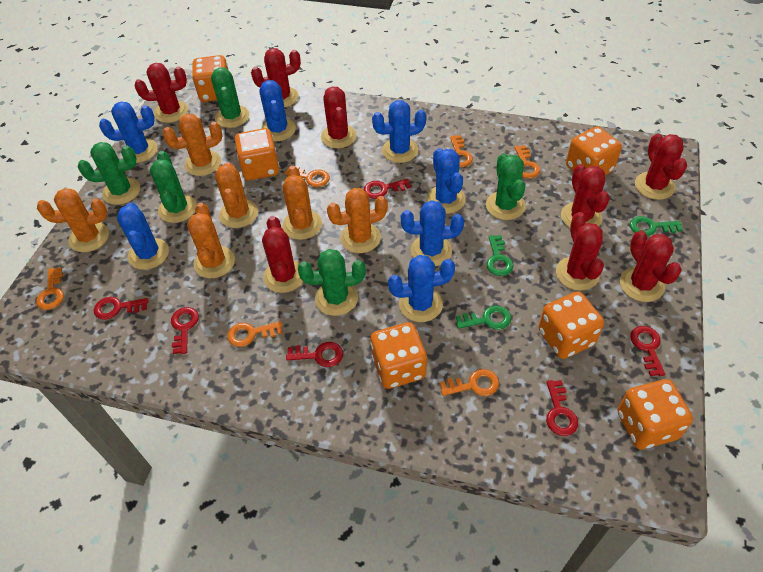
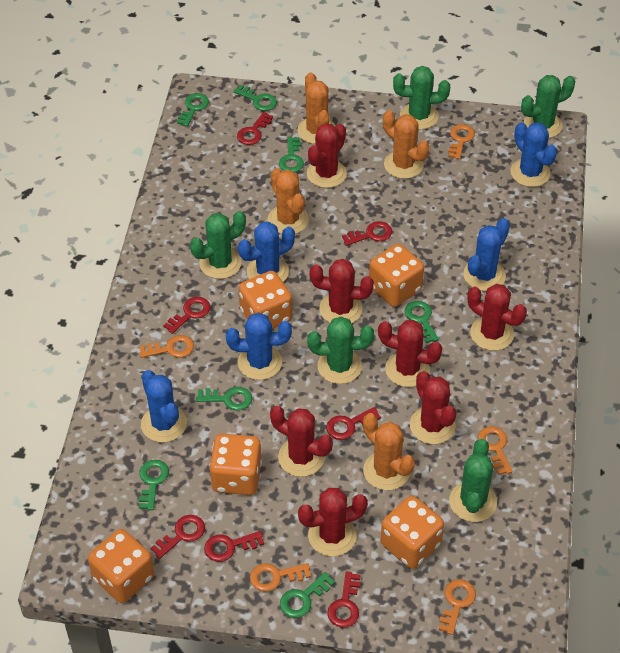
blue cactus: [99,101,158,163] [117,202,169,270] [260,80,296,141] [372,100,427,163] [388,255,455,322] [401,200,464,266] [426,148,466,214] = 7 -> [141,370,187,443] [226,313,292,380] [238,222,295,282] [463,218,510,291] [511,122,557,187] = 5
green key: [456,306,511,330] [486,235,514,276] [630,216,683,236] = 3 -> [139,460,169,510] [177,93,209,127] [196,387,252,410] [234,85,277,111] [279,137,304,172] [280,572,335,618] [404,301,439,343] = 7
orange cactus: [37,188,109,252] [163,114,222,176] [187,203,235,278] [215,162,258,228] [282,166,322,240] [327,188,388,253] = 6 -> [268,168,309,234] [297,72,335,144] [363,413,415,490] [383,110,430,179] = 4
orange dice: [192,55,229,102] [235,128,279,180] [370,322,427,389] [538,292,604,359] [566,126,622,175] [617,379,693,449] = 6 -> [88,529,154,603] [209,434,262,495] [239,271,292,329] [369,244,424,307] [380,496,444,569] = 5
orange key: [36,267,64,310] [227,321,283,347] [285,166,330,187] [440,369,499,396] [450,135,473,167] [514,145,540,178] = 6 -> [139,335,194,358] [250,563,311,591] [439,579,476,635] [448,124,475,159] [478,426,512,475] = 5
red cactus: [135,63,188,123] [251,48,301,107] [262,216,303,293] [321,86,356,148] [556,212,604,291] [561,164,610,228] [620,230,682,302] [635,133,687,200] = 8 -> [270,406,333,477] [298,488,368,556] [307,123,347,188] [310,259,374,323] [378,320,442,387] [410,371,456,444] [468,284,527,351] = 7
red key: [94,297,148,320] [171,307,199,354] [286,342,343,367] [364,179,411,199] [546,380,578,436] [630,326,665,376] = 6 -> [151,515,205,559] [164,297,210,334] [204,531,264,562] [237,112,273,145] [326,407,381,440] [327,572,361,628] [342,221,392,246] = 7

